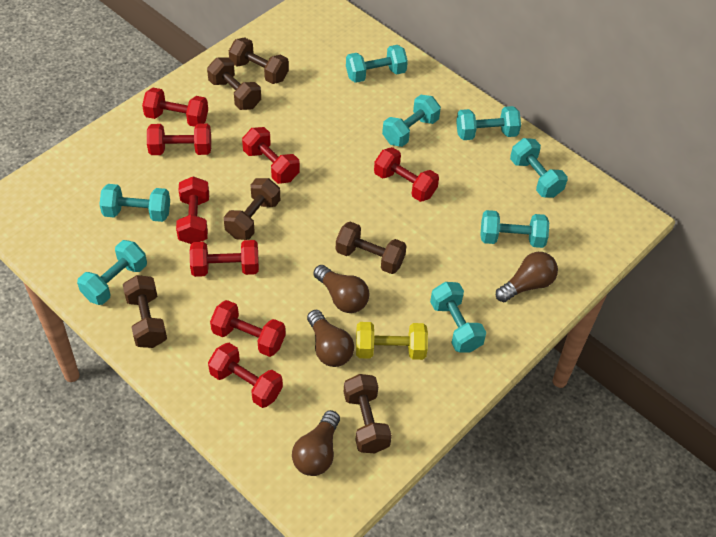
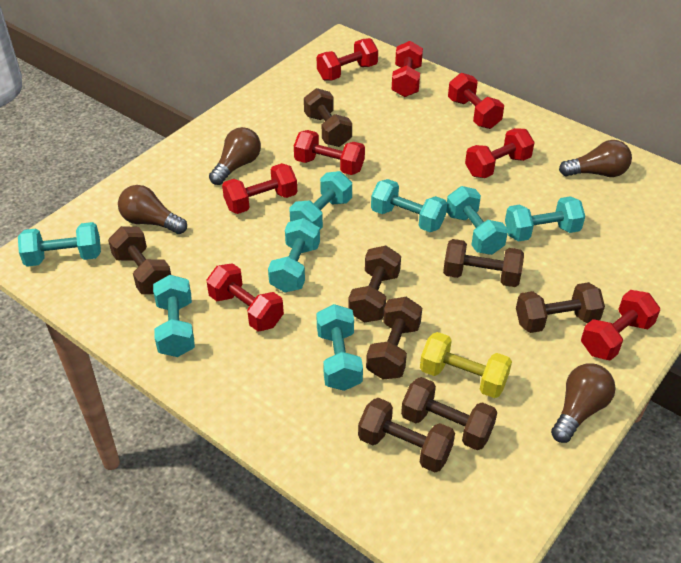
brown dumbbell: [123,275,167,348] [207,58,261,110] [224,178,280,240] [229,38,289,84] [336,222,406,274] [344,374,392,453] = 6 -> [108,226,171,294] [304,88,352,147] [349,246,401,323] [358,398,455,473] [366,297,422,379] [401,377,497,450] [443,239,524,287] [516,282,605,333] = 8

